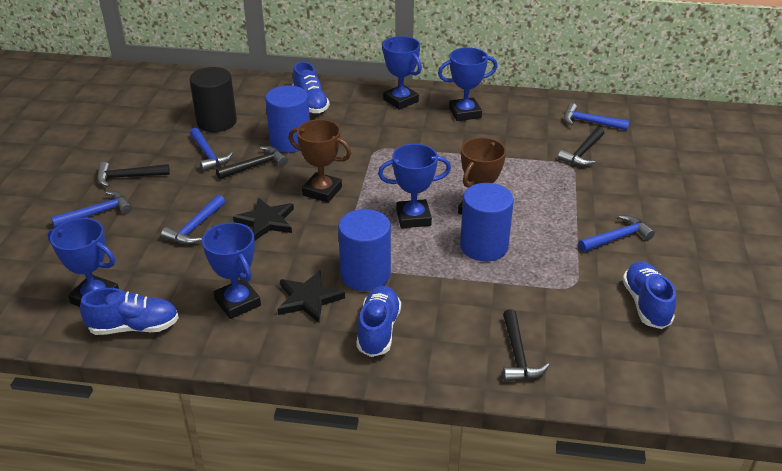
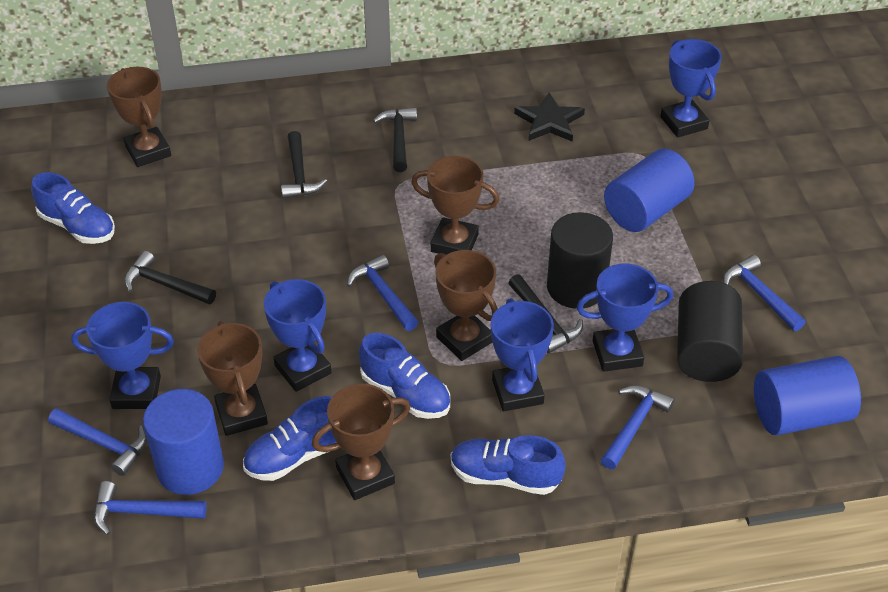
black cylinder: [189,67,237,132] = 1 -> [547,212,613,309] [677,281,743,382] = 2
black star: [233,198,294,240] [278,270,345,323] = 2 -> [514,93,585,142] = 1
brown trophy: [289,119,351,203] [458,137,506,215] = 2 -> [107,67,171,167] [197,321,268,436] [312,384,410,500] [411,156,499,255] [434,250,498,361] = 5

